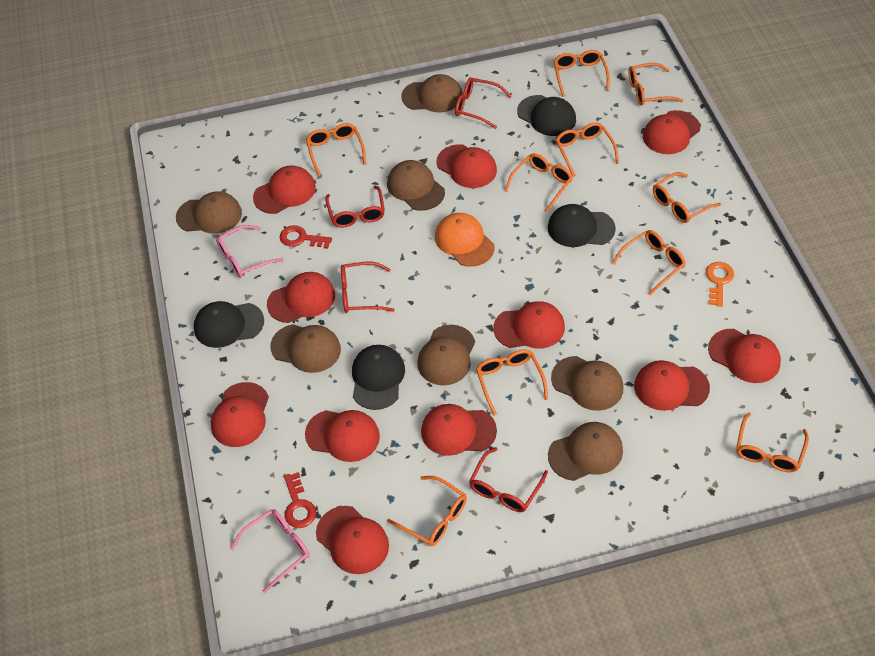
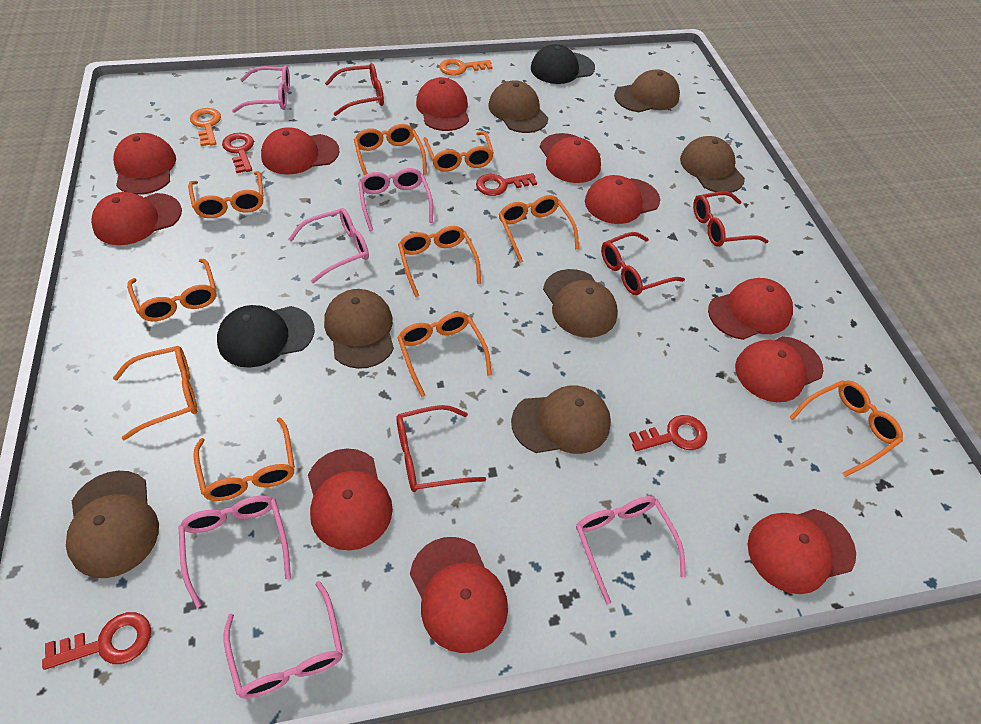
black cap: [194,301,264,348] [352,345,405,410] [517,95,576,136] [548,204,616,247] = 4 -> [217,305,315,368] [531,44,595,84] = 2
orange cap: [435,213,495,267] = 1 -> none = 0
orange key: [706,262,734,307] = 1 -> [190,108,221,146] [439,59,492,76] = 2
pink glasses: [216,225,283,278] [230,509,310,593] = 2 -> [178,495,291,608] [223,581,343,699] [232,65,290,113] [288,208,369,283] [358,168,433,231] [576,496,686,604] = 6
red key: [280,225,332,249] [284,472,316,528] = 2 -> [42,612,151,670] [222,133,254,173] [476,173,537,196] [629,415,707,451] = 4

